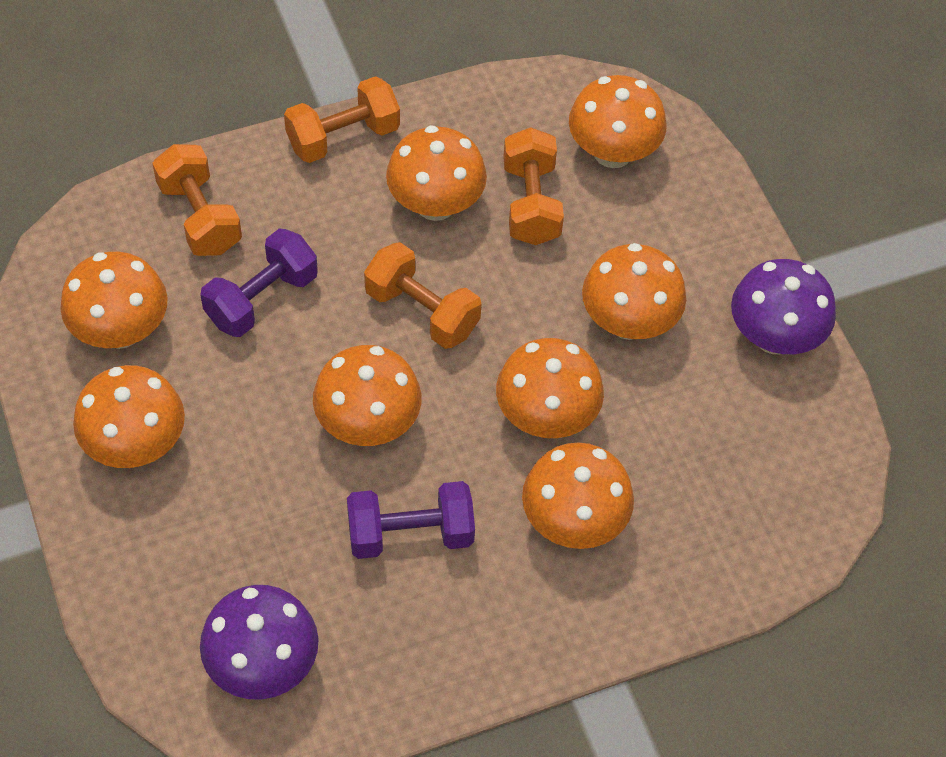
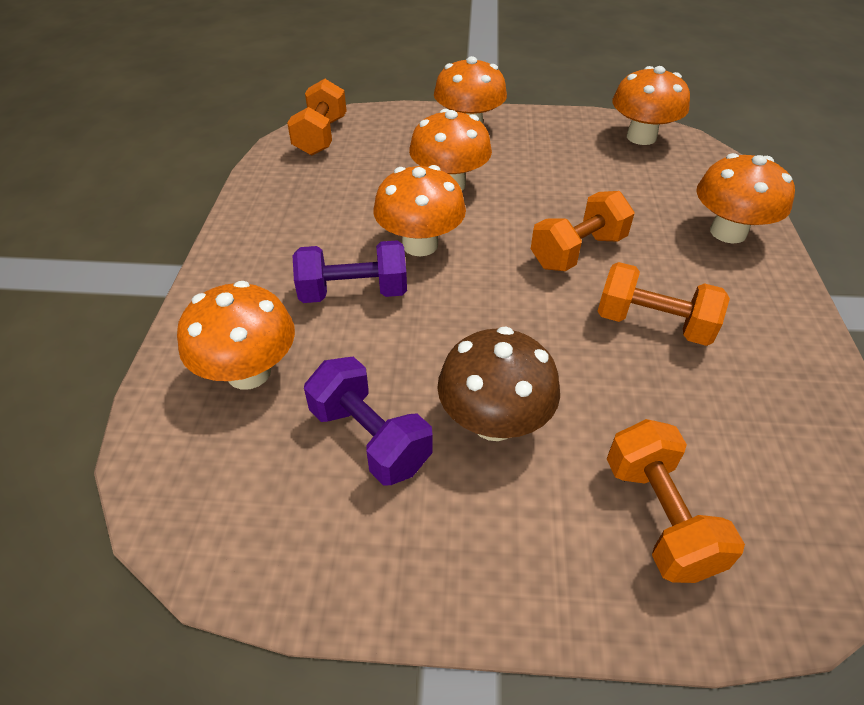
brown mushroom: none = 0 -> [437,327,560,441] = 1
orange mushroom: [60,252,168,349] [73,365,185,468] [313,345,421,446] [386,125,487,221] [496,338,604,438] [522,443,634,549] [569,75,667,168] [582,243,686,340] = 8 -> [177,281,295,390] [373,165,466,256] [409,109,492,190] [434,56,507,123] [612,66,690,145] [696,153,795,243] = 6
purple mushroom: [200,585,319,700] [731,259,836,354] = 2 -> none = 0

